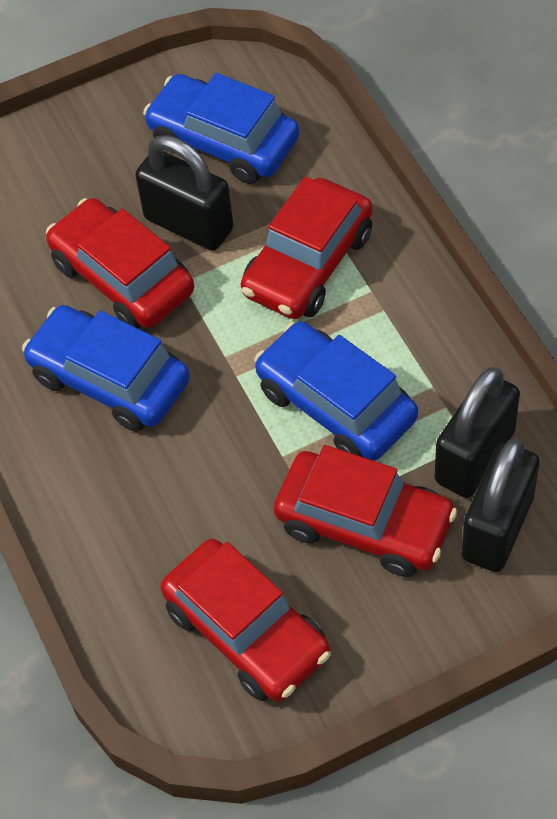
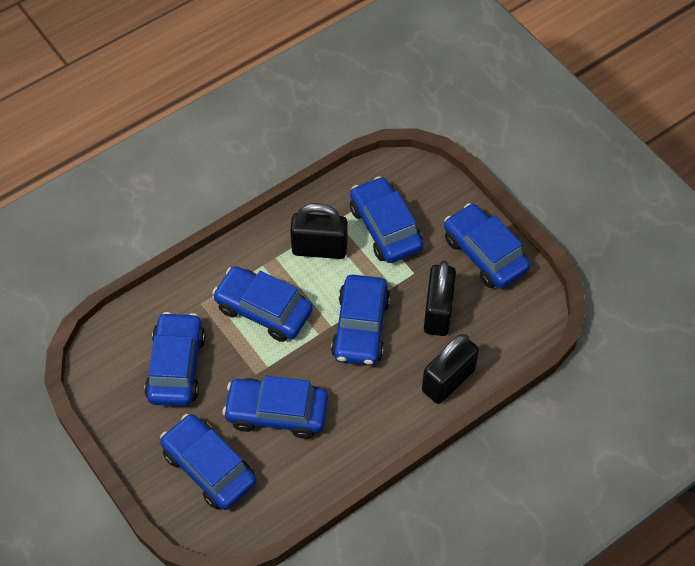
blue car: [22,305,190,432] [143,73,299,184] [254,322,418,461] = 3 -> [145,312,205,406] [160,414,256,510] [212,266,313,342] [223,376,328,439] [331,275,390,366] [350,176,423,263] [444,203,530,289] = 7
red car: [46,198,194,329] [161,539,330,702] [241,177,373,319] [274,445,457,577] = 4 -> none = 0

